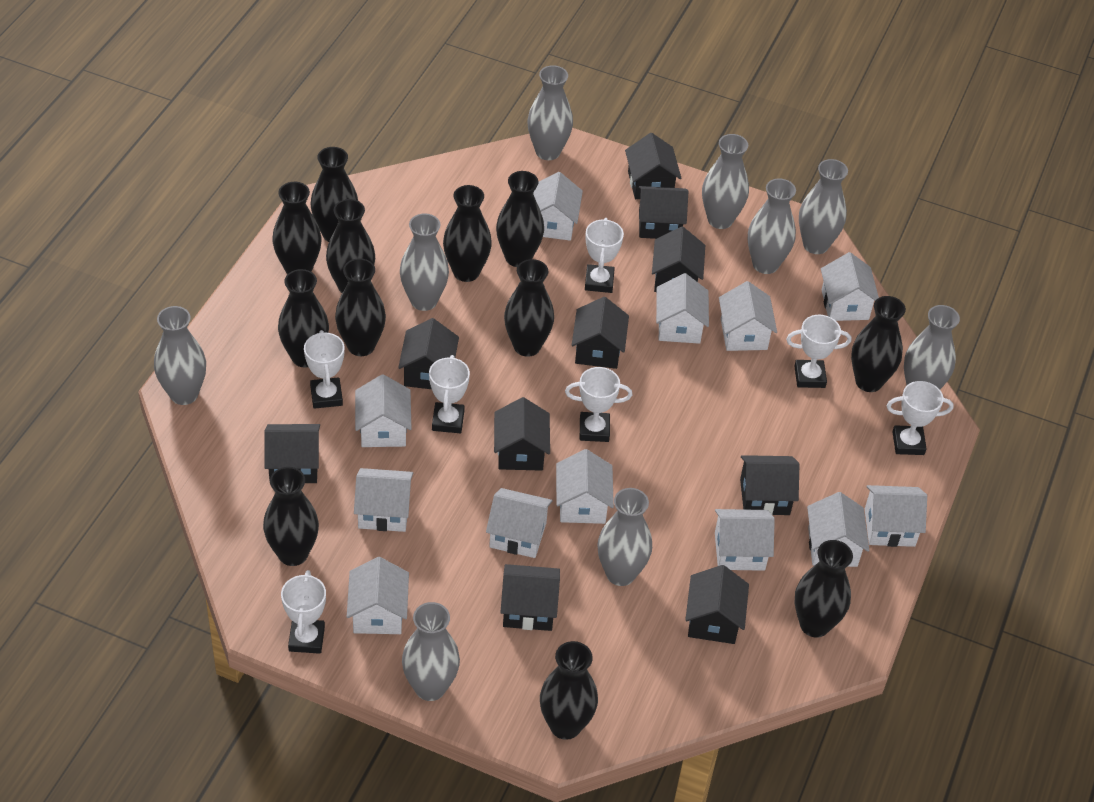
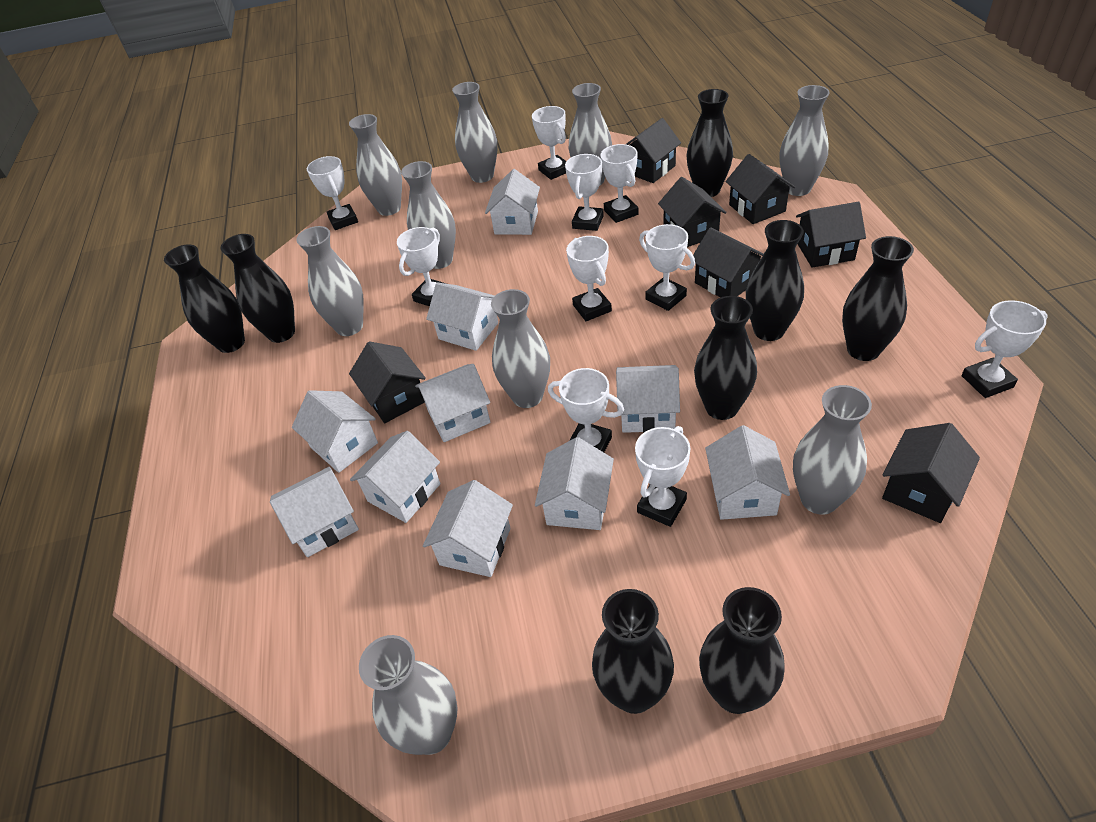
black house: [264,424,320,483] [398,318,459,389] [494,397,550,471] [500,564,560,631] [572,297,629,369] [625,133,681,199] [639,186,688,239] [652,227,705,292] [685,565,749,644] [740,455,800,515] = 10 -> [349,341,426,423] [626,118,681,183] [658,177,727,247] [693,227,764,298] [726,154,795,224] [796,202,866,267] [882,423,980,523] = 7
black vase: [263,467,319,566] [272,182,321,274] [278,269,329,368] [311,147,358,242] [326,199,375,293] [335,258,386,356] [443,185,492,282] [496,171,544,267] [504,259,554,357] [540,641,598,740] [795,540,853,638] [851,296,906,392] = 12 -> [164,244,245,353] [221,234,295,343] [592,589,674,714] [687,89,733,197] [694,296,757,420] [699,587,784,714] [746,220,804,341] [842,236,914,361] = 8
white house: [347,557,409,634] [354,468,413,532] [355,374,412,447] [486,488,552,558] [533,172,583,241] [556,449,614,524] [656,273,709,344] [715,509,775,571] [719,281,777,351] [807,492,869,567] [821,252,879,321] [865,485,927,547] = 12 -> [270,467,359,557] [292,390,378,473] [350,431,441,523] [415,364,490,442] [423,480,513,577] [426,282,498,351] [485,169,540,235] [535,437,614,530] [616,365,680,433] [705,425,790,520] = 10
white trophy: [281,570,326,654] [304,330,344,409] [429,355,470,433] [565,367,632,442] [585,218,624,293] [786,315,851,388] [887,381,954,455] = 7 -> [307,156,358,230] [397,227,447,306] [532,106,566,180] [548,368,624,452] [565,154,604,231] [566,236,612,321] [600,144,639,223] [635,426,691,527] [639,224,695,311] [962,300,1048,398] = 10

